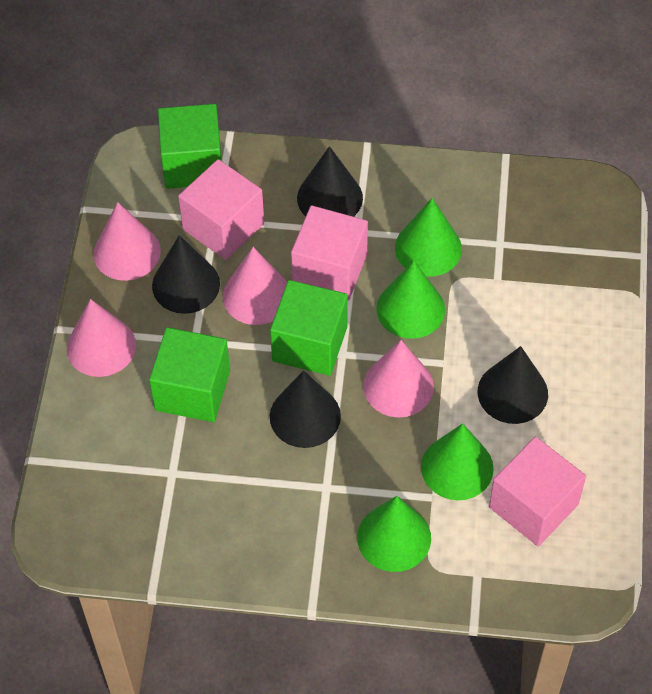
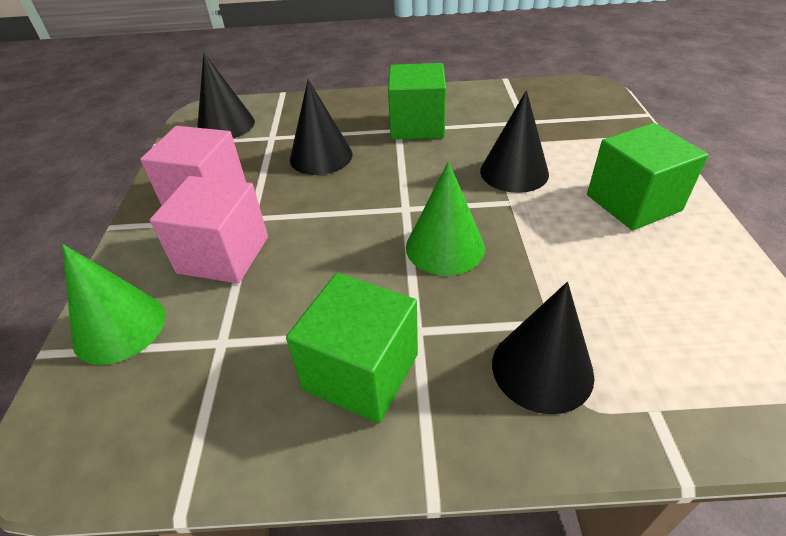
green cone: [357,496,431,572] [376,260,445,339] [395,198,462,276] [421,423,494,500] = 4 -> [62,244,166,365] [406,161,485,276] = 2
pink cone: [67,299,136,377] [93,202,161,281] [223,247,287,325] [363,340,434,417] = 4 -> none = 0
pink cube: [178,159,264,260] [291,205,368,301] [489,437,586,546] = 3 -> [140,126,246,206] [150,176,268,283] = 2

